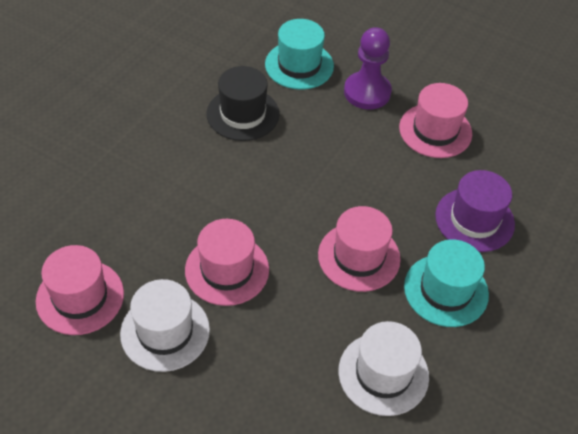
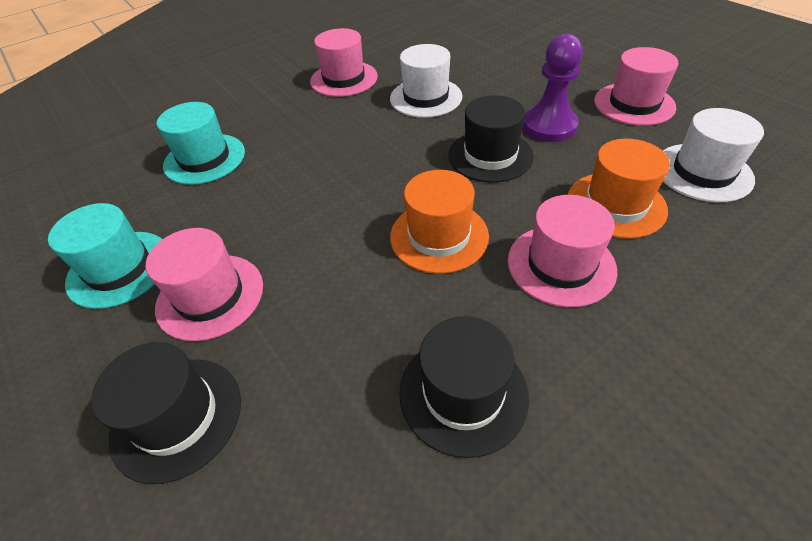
black hat: [207,66,280,141] = 1 -> [91,342,241,484] [399,316,529,458] [448,95,534,183] = 3
orange hat: none = 0 -> [390,170,489,274] [568,139,670,239] = 2
purple hat: [435,170,515,252] = 1 -> none = 0

